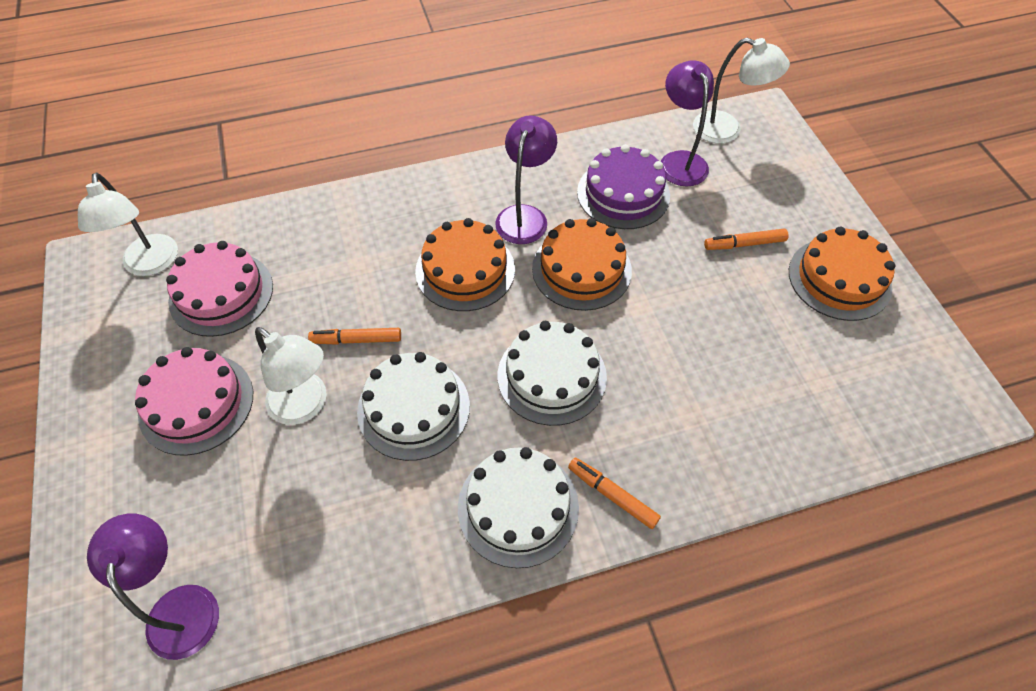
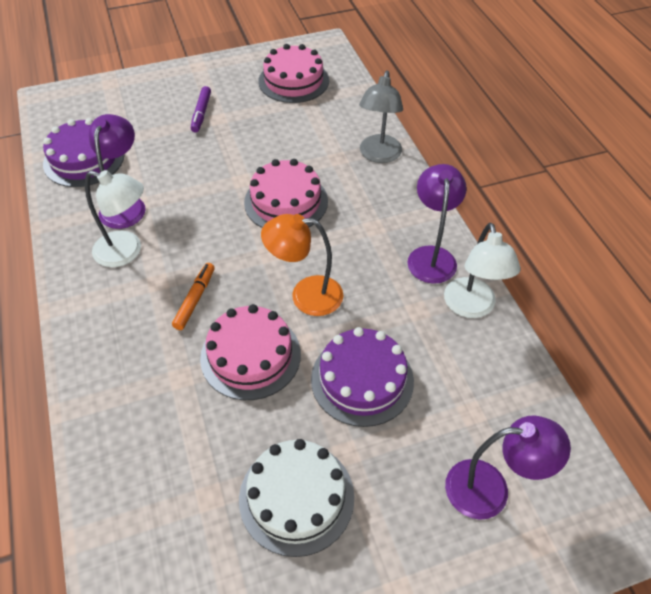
grey lamp: none = 0 -> [359,70,403,163] = 1
orange cake: [415,218,515,311] [532,218,632,311] [789,227,895,321] = 3 -> none = 0
orange lamp: none = 0 -> [261,214,343,316] = 1
orange marker: [308,328,401,345] [568,458,661,529] [704,228,789,250] = 3 -> [172,263,215,330] = 1
pink cake: [135,347,253,456] [166,241,273,337] = 2 -> [200,304,301,400] [244,159,328,228] [258,44,329,103] = 3
purple cake: [577,144,670,229] = 1 -> [43,118,124,187] [311,327,414,427] = 2
purple marker: none = 0 -> [191,86,211,133] = 1
white cake: [357,352,470,461] [458,447,579,568] [498,321,607,426] = 3 -> [239,439,354,557] = 1
white lamp: [78,173,178,276] [255,327,327,425] [693,38,790,144] = 3 -> [85,170,144,267] [444,223,520,318] = 2

